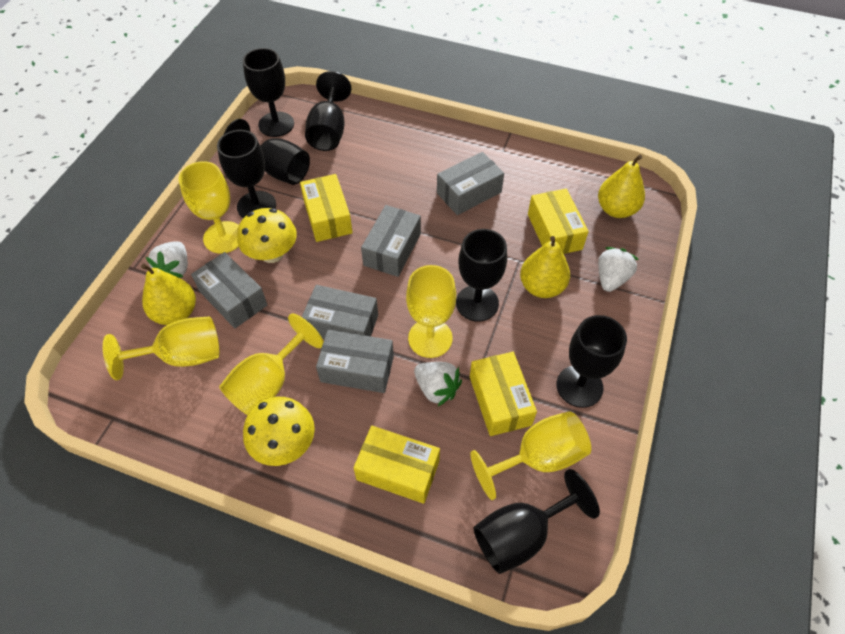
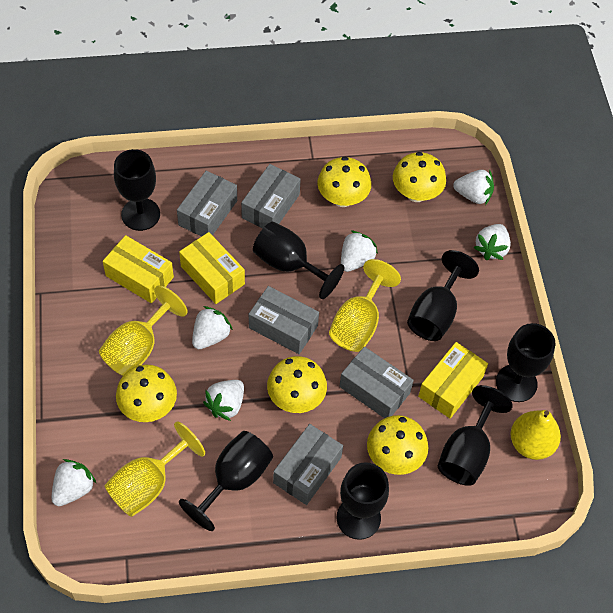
white strawberry: [146,241,188,278] [414,362,462,406] [598,247,639,292] = 3 -> [51,459,97,506] [192,306,233,349] [203,380,244,421] [341,231,378,272] [453,169,494,205] [474,224,511,260] = 6
yellow box: [300,174,353,242] [353,426,440,504] [470,352,537,436] [528,189,589,254] = 4 -> [103,235,174,303] [179,232,245,304] [418,342,488,418] = 3
yellow goblet: [103,317,219,380] [179,161,239,253] [219,313,324,415] [406,265,456,358] [471,411,591,500] = 5 -> [99,285,188,376] [105,421,205,517] [329,259,401,352] = 3
yellow mushroom: [237,208,297,263] [243,397,315,466] = 2 -> [116,365,177,422] [267,356,327,413] [317,157,371,207] [367,415,428,475] [393,152,446,202] = 5
yellow pear: [141,264,196,325] [520,236,570,298] [598,155,645,218] = 3 -> [510,410,561,460] = 1

